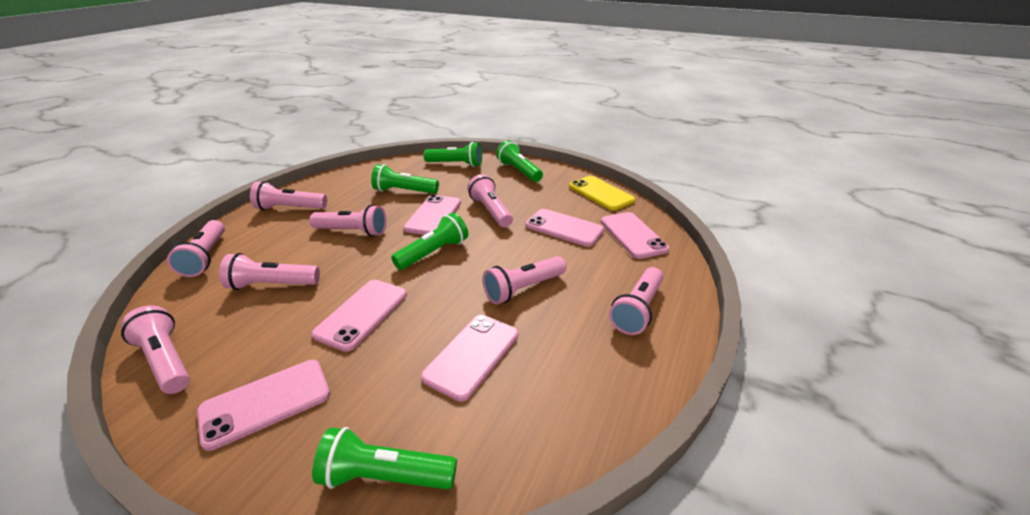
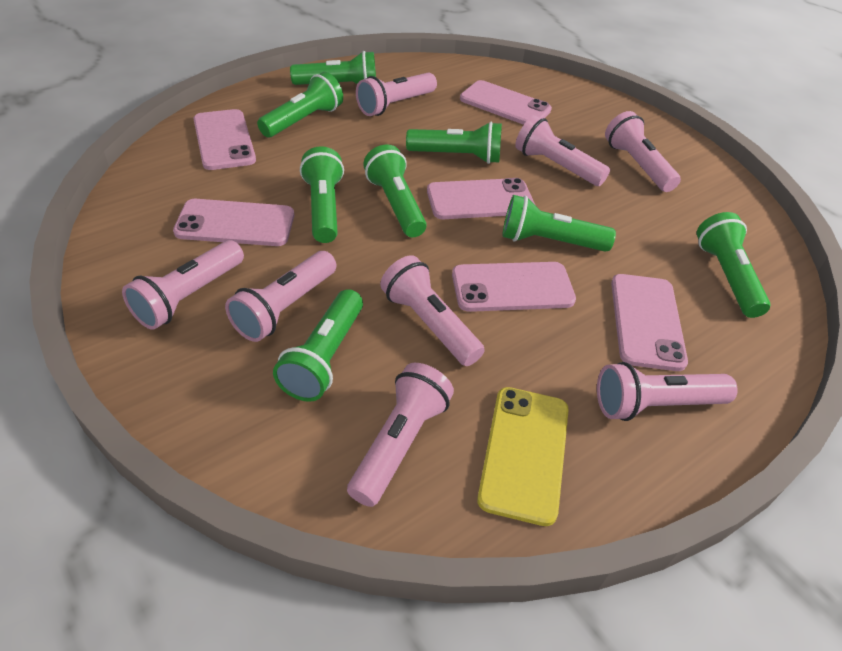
green flashlight: [312,427,457,490] [371,164,439,194] [391,212,468,270] [424,142,482,167] [496,140,543,182] = 5 -> [257,72,343,137] [273,289,363,402] [290,51,376,85] [300,146,344,243] [363,144,427,237] [406,122,502,164] [502,195,616,252] [697,212,771,318] = 8

